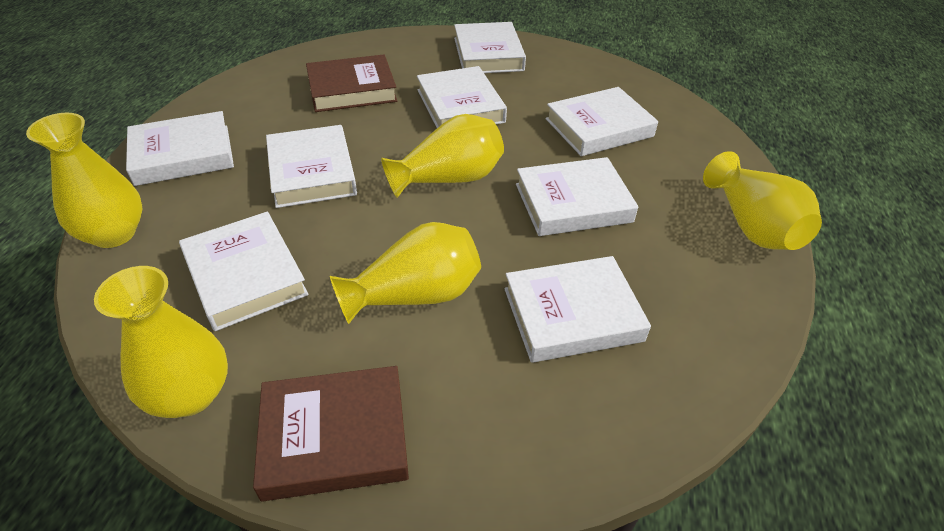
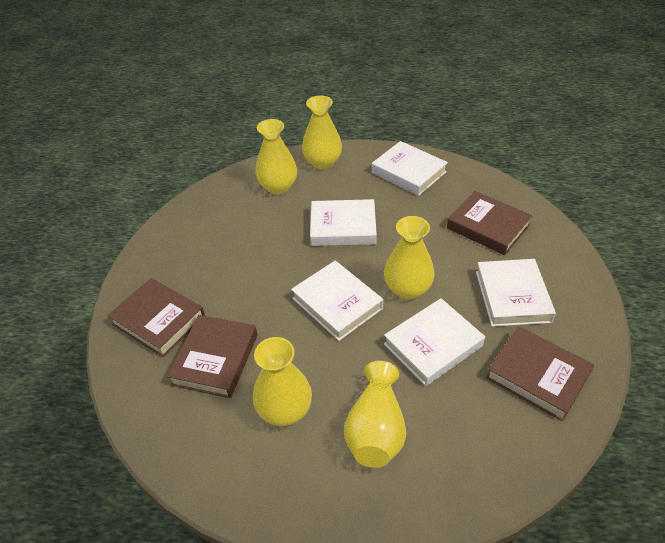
brown book: [253,366,409,502] [306,54,397,112] = 2 -> [107,278,205,357] [167,315,258,398] [447,191,532,255] [486,326,594,421] = 4
white book: [126,111,234,186] [179,212,309,331] [266,125,357,208] [417,66,507,128] [454,22,526,73] [504,256,651,363] [516,157,638,236] [545,87,658,156] = 8 -> [291,261,383,341] [310,199,377,246] [372,141,448,196] [384,298,485,386] [476,259,556,327] = 5

